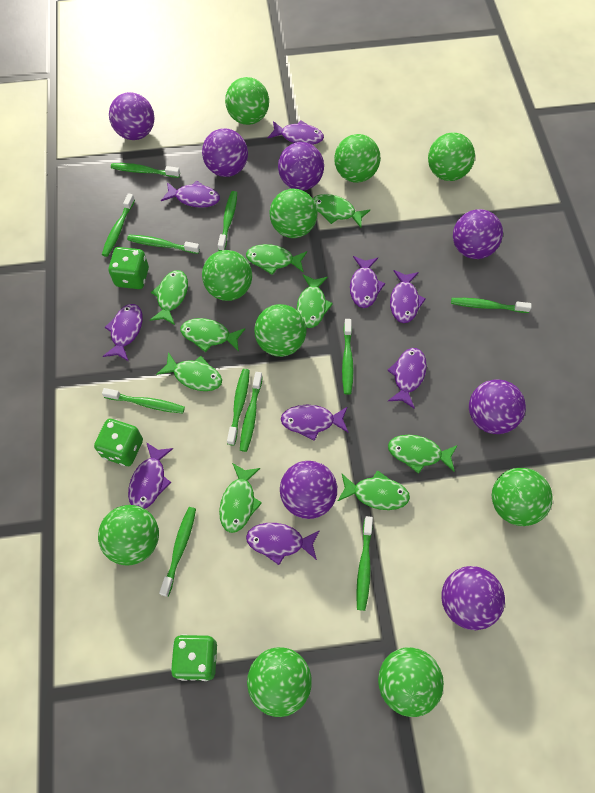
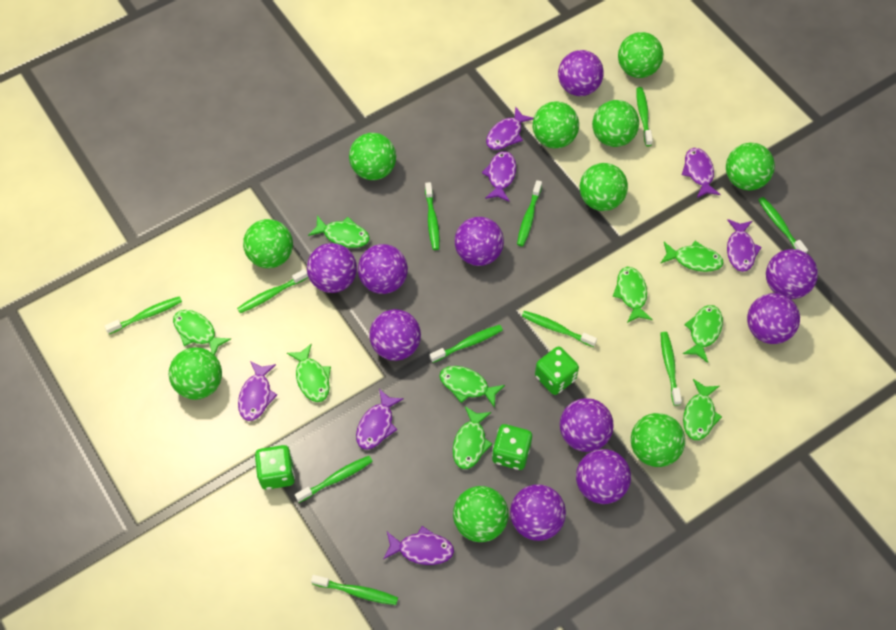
purple ball: [109,92,155,140] [202,128,248,177] [278,142,324,190] [280,461,337,519] [441,566,505,630] [453,209,503,259] [469,379,526,434] = 7 -> [307,243,357,293] [358,244,408,294] [369,309,421,361] [455,217,504,266] [510,484,566,541] [558,50,604,96] [560,398,613,452] [576,449,631,504] [747,293,800,344] [766,249,818,299] = 10
purple fish: [103,304,143,361] [128,442,173,509] [161,181,220,208] [246,523,320,565] [268,120,324,145] [281,405,348,441] [350,256,385,308] [387,348,427,409] [390,270,426,323] = 9 -> [238,361,277,421] [356,388,404,450] [383,526,454,565] [482,151,516,202] [486,106,534,150] [682,148,721,199] [727,219,762,272] = 7

